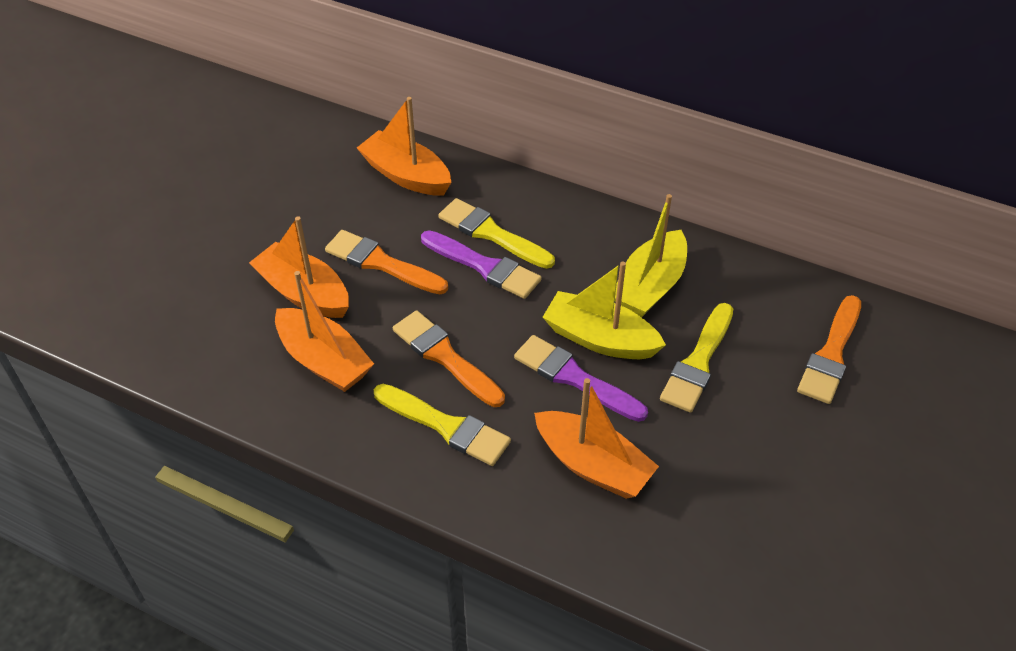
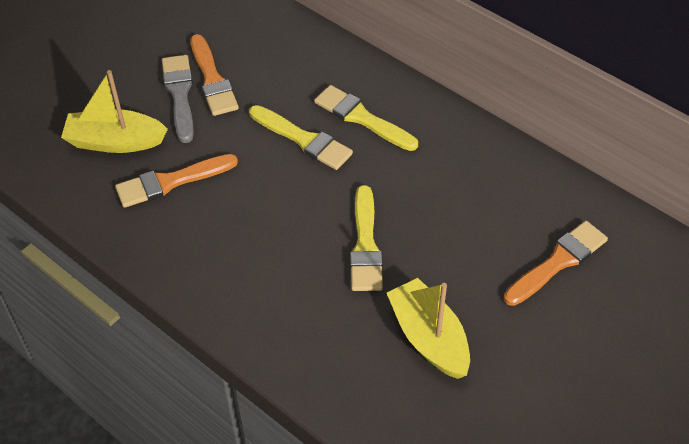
grey brush: none = 0 -> [162,55,194,143] = 1
orange boat: [249,216,349,318] [275,271,374,392] [357,97,451,195] [534,378,659,499] = 4 -> none = 0
purple brush: [421,230,542,299] [514,335,648,422] = 2 -> none = 0

